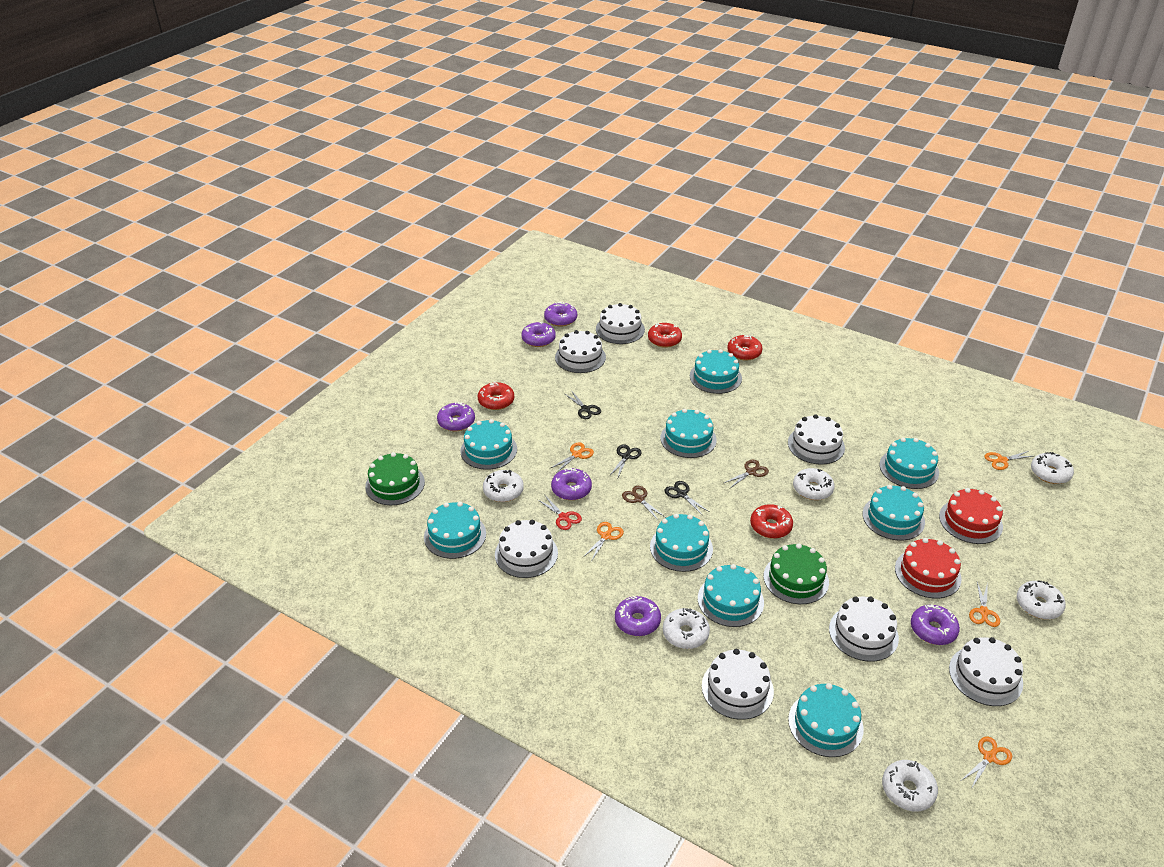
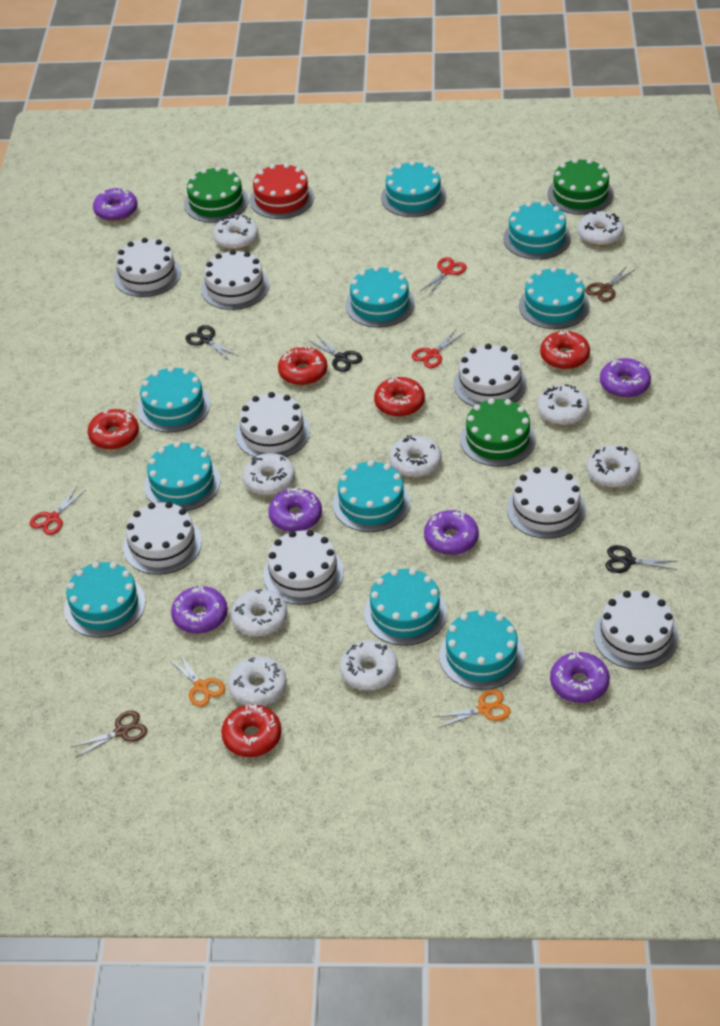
green cake: [365,452,425,505] [763,543,829,604] = 2 -> [184,167,249,223] [460,398,536,466] [548,158,614,215] = 3
orange scissors: [551,442,594,473] [583,522,624,560] [962,737,1012,789] [969,582,1000,627] [985,451,1033,470] = 5 -> [168,653,225,707] [435,689,511,728] = 2
red cake: [895,538,962,598] [939,488,1003,544] = 2 -> [250,163,314,219] = 1
red donut: [478,381,514,410] [648,323,682,348] [727,335,763,361] [750,504,793,539] = 4 -> [88,409,139,450] [221,704,282,757] [278,346,327,386] [374,377,425,417] [540,329,590,369] = 5
red scissors: [538,496,582,530] = 1 -> [30,487,86,535] [412,330,465,368] [420,257,467,295] = 3
turquoise cake: [424,502,486,559] [460,419,517,470] [650,514,713,572] [661,409,717,458] [690,349,742,394] [698,564,764,627] [788,683,864,757] [862,485,925,541] [880,438,939,489] = 9 -> [64,562,146,638] [137,366,210,433] [144,442,220,511] [333,460,411,532] [345,266,415,327] [364,568,447,646] [381,161,446,217] [439,609,524,690] [503,201,571,260] [519,267,590,329] = 10
white cake: [495,520,558,578] [555,330,606,373] [596,303,645,344] [702,649,774,720] [788,414,845,465] [829,596,899,662] [949,637,1023,706] = 7 -> [114,238,181,297] [123,502,202,575] [201,250,269,310] [236,392,310,457] [263,530,344,605] [453,344,527,407] [507,467,586,539] [593,591,679,670] = 8
white donut: [483,470,524,502] [663,608,710,649] [793,468,835,500] [882,760,938,811] [1017,580,1066,620] [1031,452,1074,484] = 6 -> [213,215,259,250] [228,656,287,706] [231,589,288,637] [243,453,295,496] [340,640,398,691] [389,435,442,477] [537,384,589,425] [578,211,624,246] [587,445,640,488] = 9

